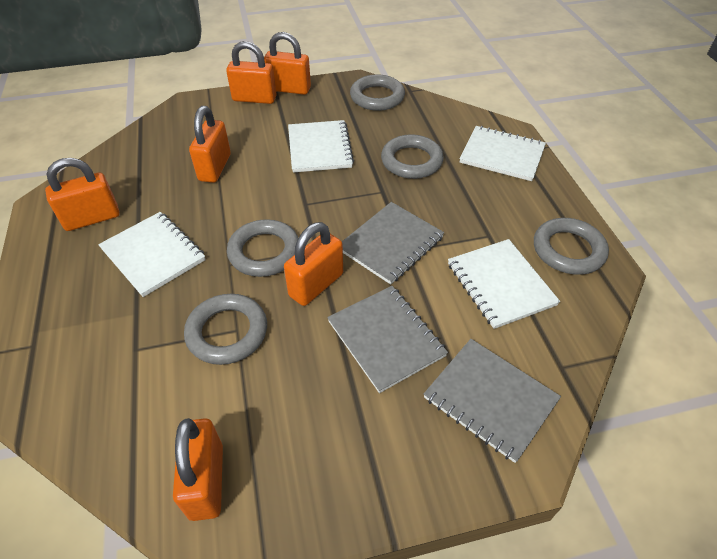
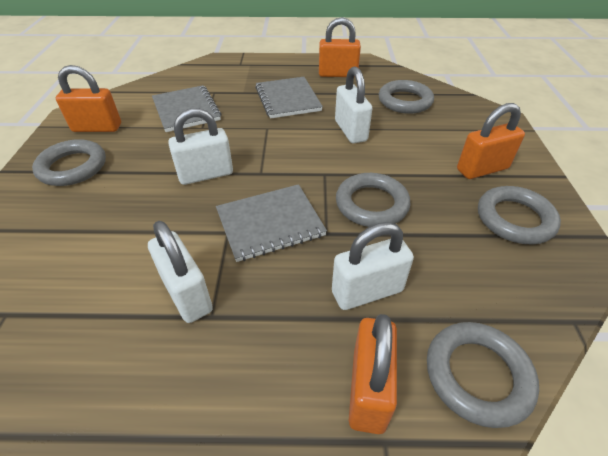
orange padlock: [45,158,120,231] [173,418,223,521] [189,106,231,183] [226,41,277,104] [264,32,311,95] [284,222,343,306] = 6 -> [56,65,121,132] [319,17,361,77] [349,314,397,434] [457,103,525,179] = 4
white notebook: [98,212,205,297] [288,120,354,173] [448,239,560,329] [460,126,546,181] = 4 -> none = 0
white padlock: none = 0 -> [148,221,213,323] [168,108,233,185] [332,222,414,310] [335,67,372,144] = 4

